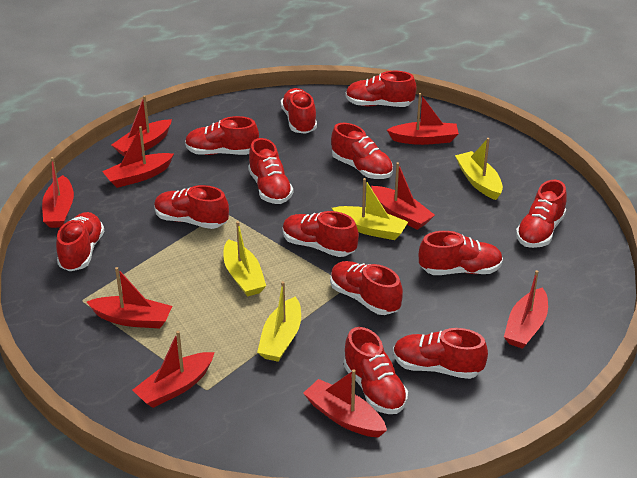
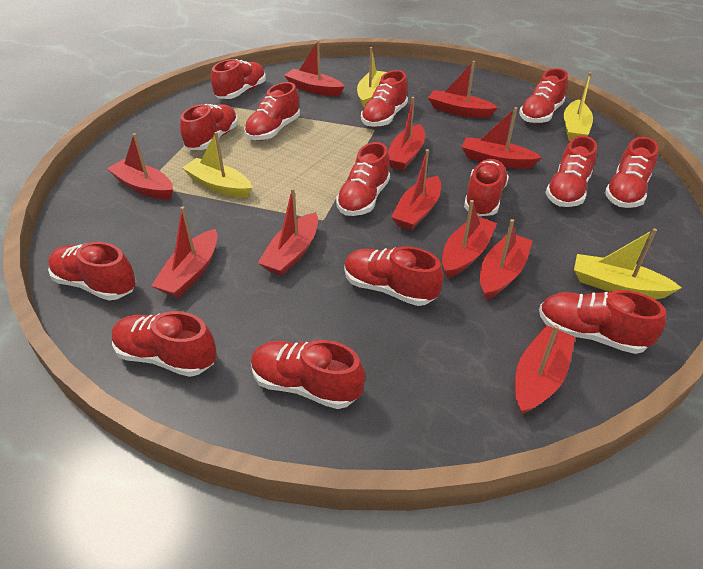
red boat: [42,157,74,228] [87,267,172,328] [102,126,174,188] [112,95,172,156] [133,331,214,408] [303,369,387,437] [371,162,435,230] [387,93,459,145] [504,270,548,349] = 9 -> [107,133,173,199] [151,207,218,298] [258,188,318,276] [284,41,345,96] [388,97,425,171] [391,149,441,230] [428,61,498,118] [442,200,497,278] [462,107,542,169] [480,219,532,300] [515,325,575,415] = 11
red shoe: [56,212,104,271] [154,185,229,229] [185,116,259,155] [248,138,293,204] [281,88,317,134] [283,211,359,257] [330,261,403,315] [331,123,393,179] [343,327,408,414] [346,71,417,107] [393,328,488,379] [419,231,503,275] [516,179,567,248] = 13 -> [48,242,136,300] [112,311,217,377] [180,104,238,150] [211,59,266,99] [244,82,300,141] [251,340,365,409] [336,142,390,216] [344,246,443,306] [361,70,408,127] [464,159,509,216] [519,68,568,124] [539,290,666,354] [545,136,597,207] [605,137,659,208] = 14

